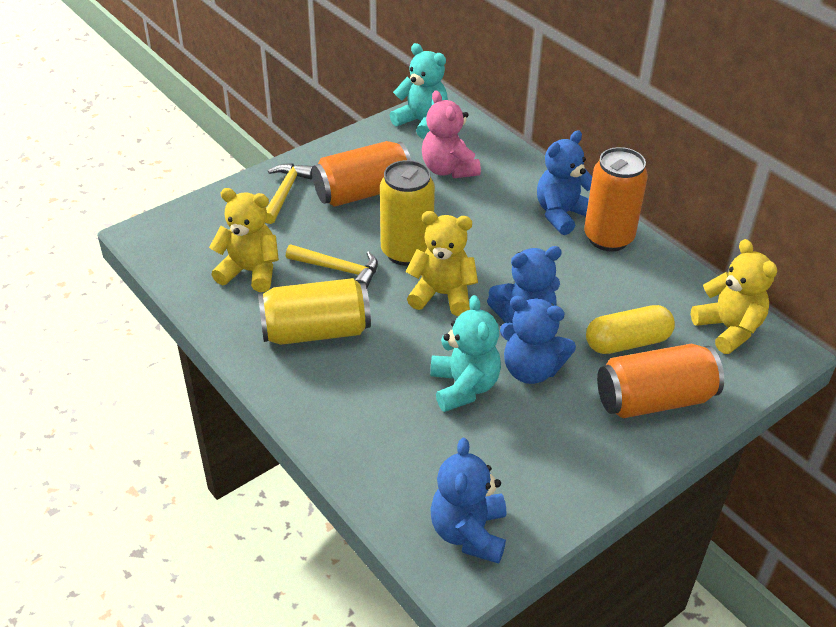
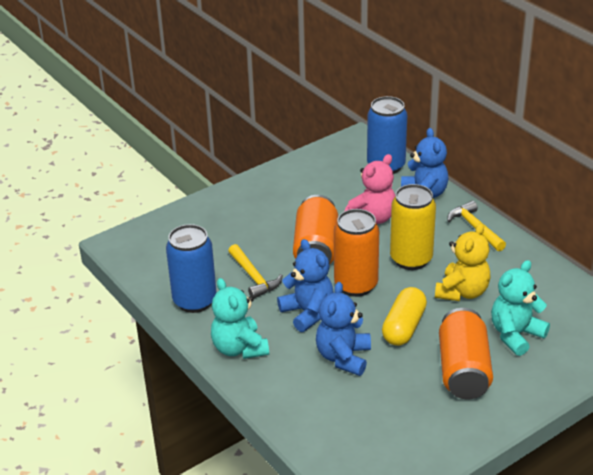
blue can: none = 0 -> [166,224,217,313] [367,96,407,174] = 2
blue teddy bear: [430,438,506,564] [487,246,562,323] [500,296,576,384] [537,130,592,235] = 4 -> [277,239,334,332] [316,282,371,376] [401,128,449,198] = 3
yellow can: [258,278,371,345] [380,160,435,266] = 2 -> [390,184,436,270] = 1
yellow teddy bear: [209,188,279,292] [405,211,478,316] [691,239,777,354] = 3 -> [435,223,491,301] = 1

